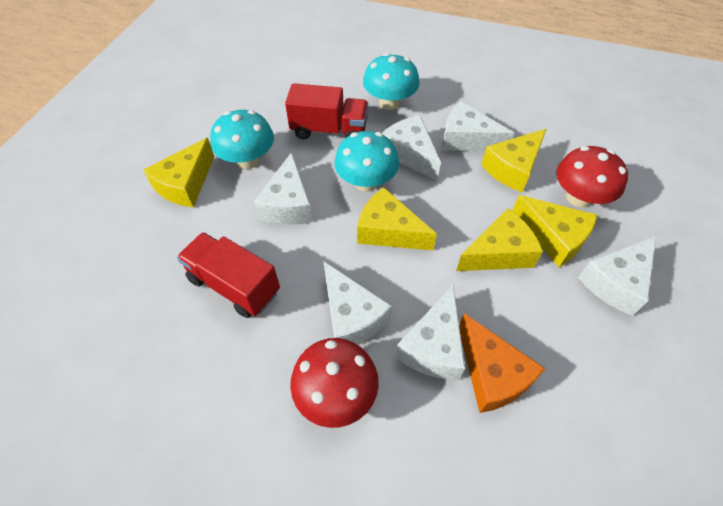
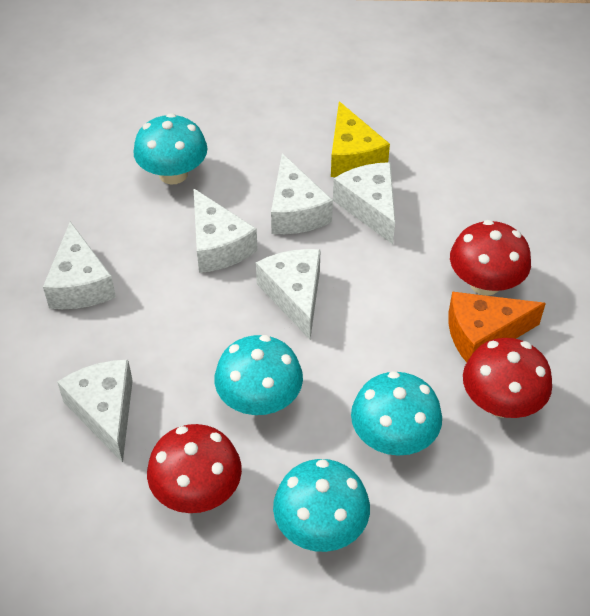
red mushroom: [290,338,379,428] [556,146,628,208] = 2 -> [147,424,242,513] [450,220,531,296] [463,338,552,418] = 3
red truck: [177,232,280,318] [285,83,368,139] = 2 -> none = 0
turquoise mushroom: [210,110,274,169] [334,131,399,192] [363,53,419,110] = 3 -> [133,113,207,184] [215,335,303,415] [273,459,370,552] [351,371,442,456] = 4
yellow cheese: [143,138,214,207] [357,187,437,250] [456,208,543,271] [481,129,546,192] [512,195,597,267] = 5 -> [331,101,390,177] = 1

